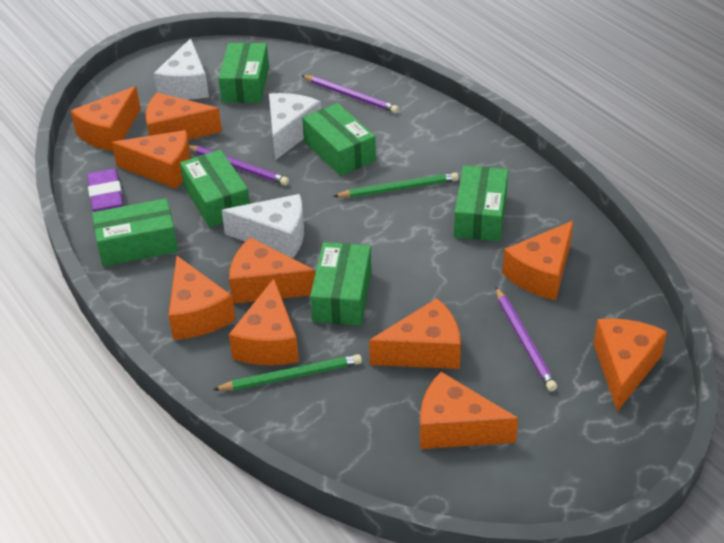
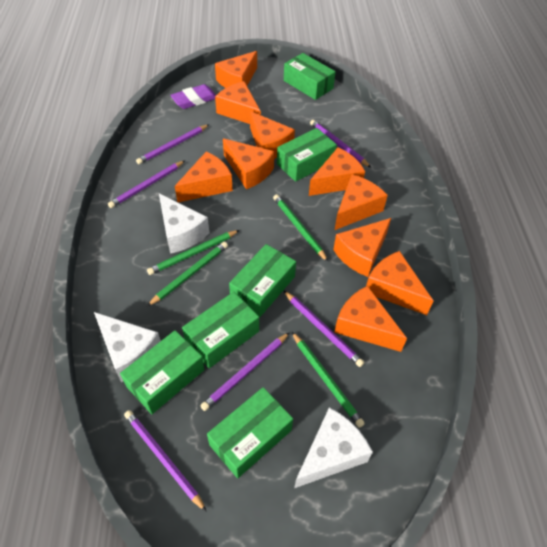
green pencil: [213,354,362,391] [333,172,458,198] = 2 -> [147,230,239,275] [147,242,228,306] [273,194,328,262] [292,332,365,428] = 4
purple pencil: [189,145,289,186] [301,75,399,113] [496,287,557,391] = 3 -> [108,161,185,208] [124,410,207,512] [136,124,209,164] [200,332,290,411] [283,290,364,367] [310,120,371,168] = 6

